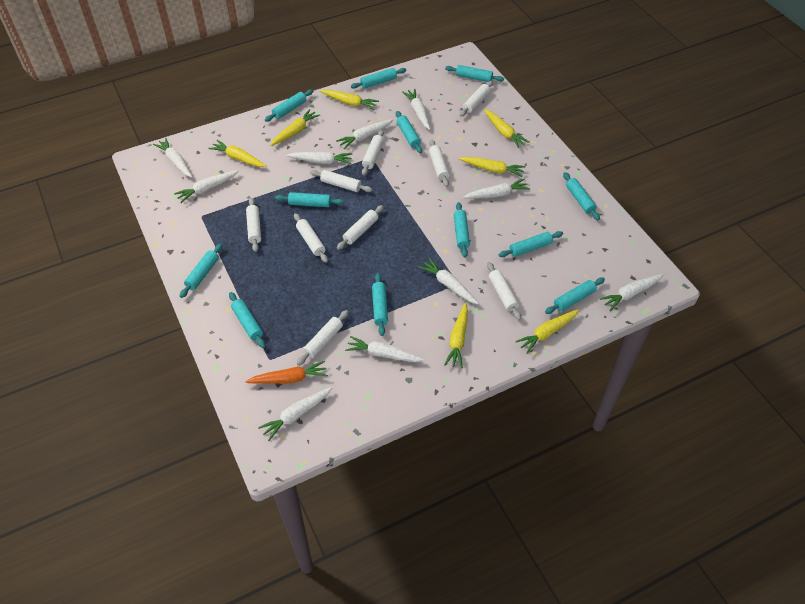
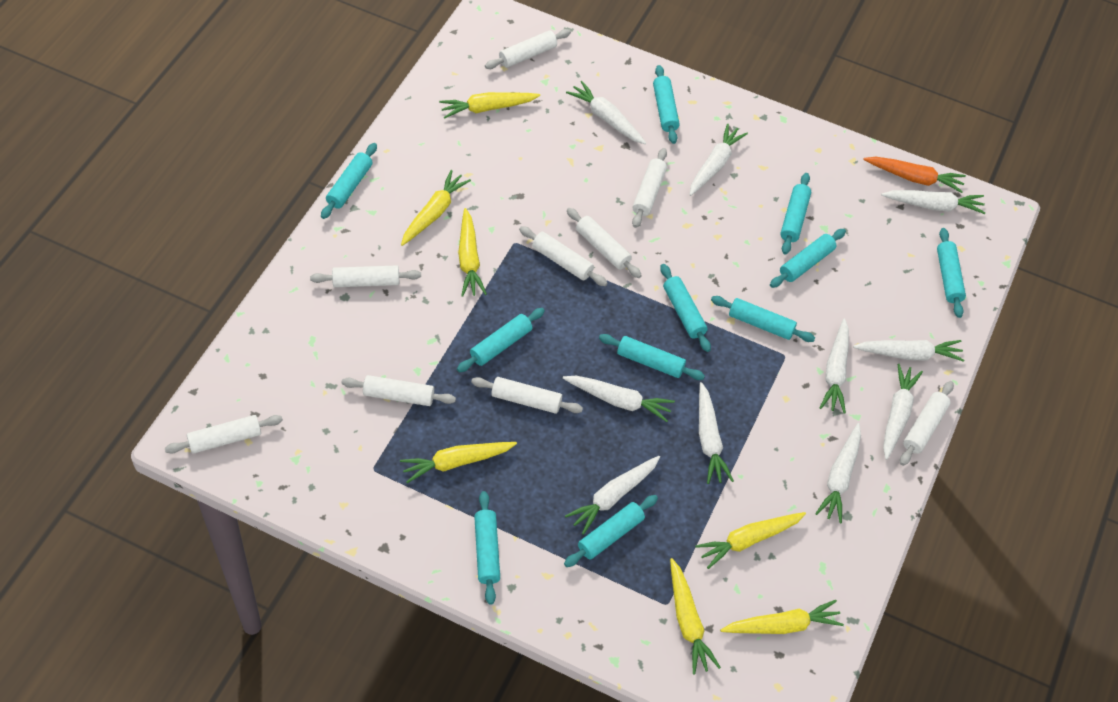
turquoise rolling pin: [180,243,223,298] [229,292,265,348] [265,89,313,122] [275,192,344,207] [351,68,406,89] [372,273,388,336] [396,111,422,153] [445,65,504,82] [454,202,470,258] [499,231,563,257] [545,278,605,314] [563,172,600,220] = 12 -> [321,143,377,219] [457,308,545,372] [474,491,500,605] [564,495,658,567] [599,334,705,380] [653,65,680,144] [660,264,711,352] [711,296,815,342] [770,229,846,288] [780,173,811,255] [937,228,966,318] = 11

